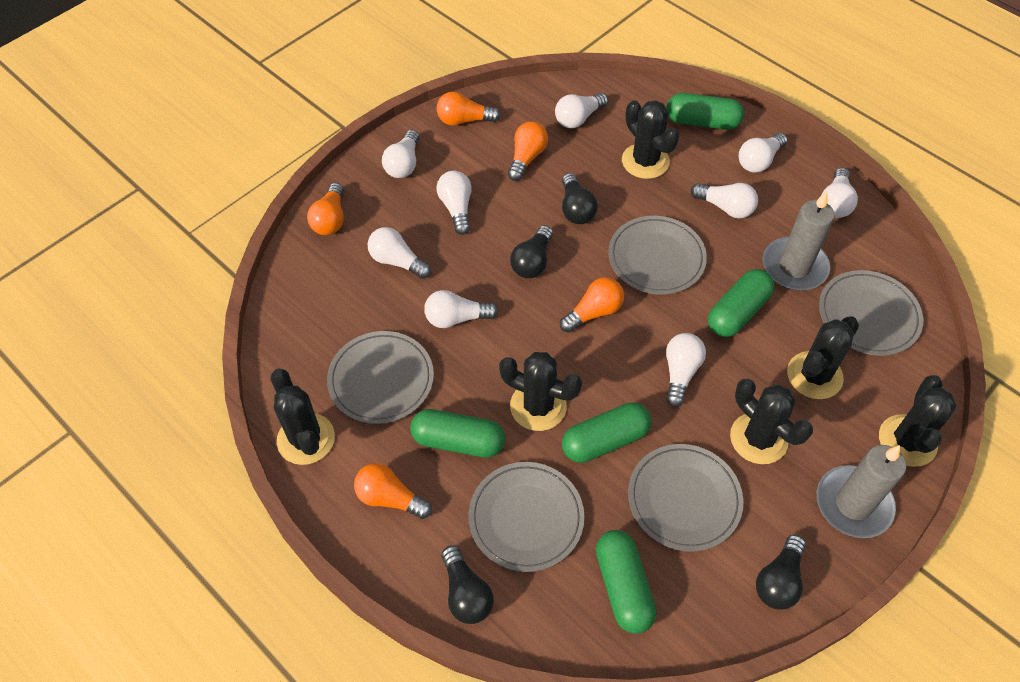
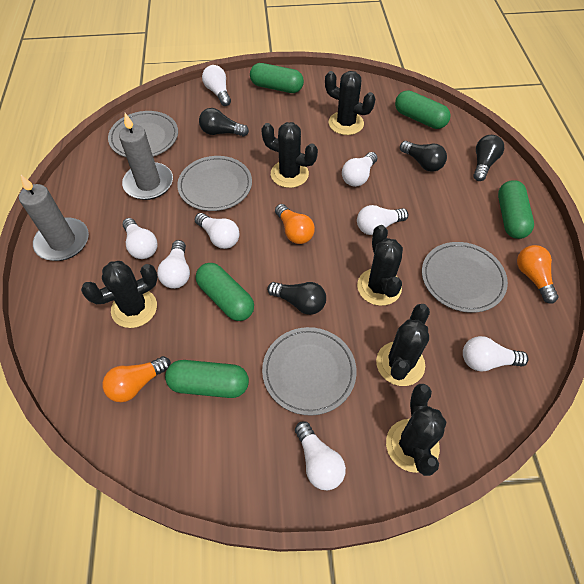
grey plate: [327,331,434,424] [468,462,584,572] [608,216,707,295] [628,444,744,552] [819,270,923,356] = 5 -> [108,111,178,157] [177,156,252,211] [262,327,357,415] [422,242,508,313] = 4
orange light bulb: [307,183,344,235] [354,463,432,519] [437,92,501,126] [508,122,548,181] [560,277,624,333] = 5 -> [103,356,171,402] [275,204,315,244] [517,245,558,303] = 3
white light bulb: [368,227,431,279] [382,130,419,178] [424,290,498,328] [436,171,472,235] [555,93,608,128] [666,333,706,407] [691,183,758,218] [739,133,787,173] [822,168,858,218] = 9 -> [122,218,157,259] [157,240,190,289] [195,213,240,249] [202,65,231,106] [295,421,346,490] [342,152,377,187] [357,205,408,235] [463,336,529,372] = 8

